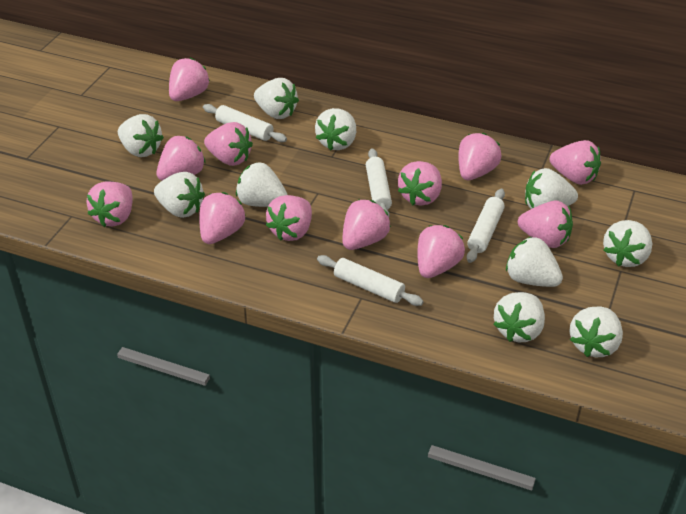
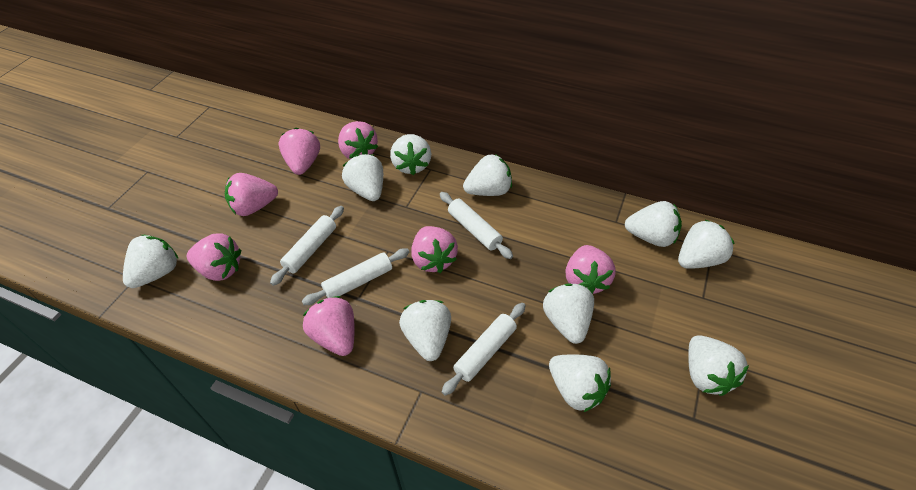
pink strawberry: [86,181,133,227] [157,136,206,181] [169,58,210,101] [199,192,246,244] [204,122,253,166] [266,195,312,241] [342,199,391,250] [398,161,442,206] [417,225,465,278] [458,133,501,180] [518,201,573,248] [550,140,601,185] = 12 -> [187,233,241,281] [225,173,278,216] [279,128,320,175] [303,296,355,356] [338,121,378,159] [411,226,458,273] [565,245,616,294] = 7

